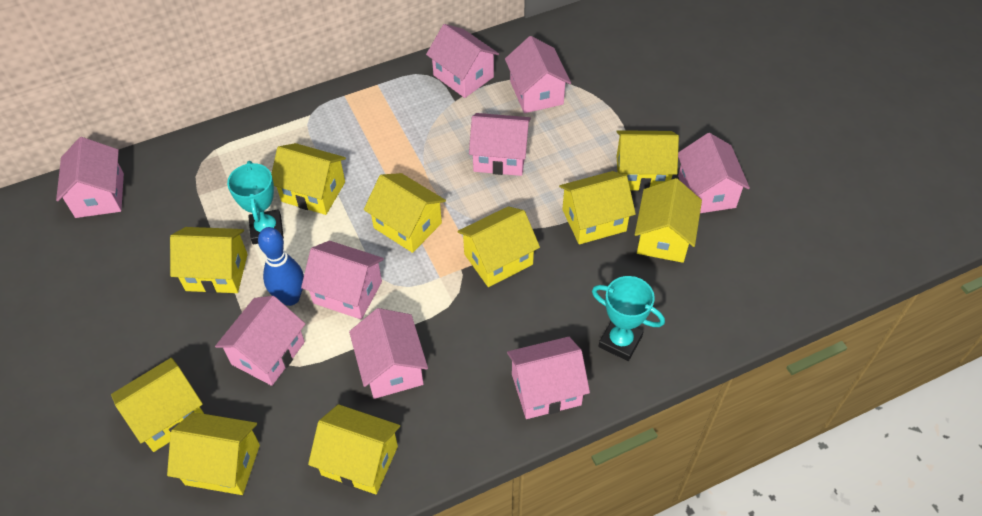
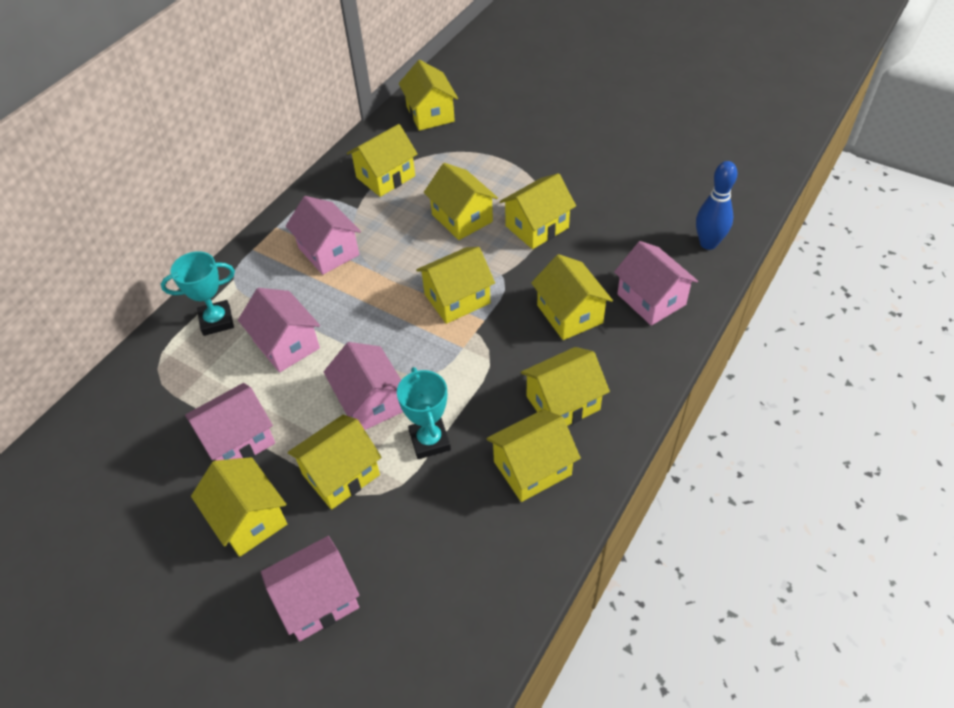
pink house: [56,137,124,218] [215,296,305,386] [301,241,384,320] [349,308,428,399] [426,24,499,98] [469,113,531,176] [505,36,571,113] [507,337,590,419] [678,133,750,213] = 9 -> [185,383,275,461] [238,288,320,373] [261,536,360,641] [286,196,361,275] [324,342,403,430] [614,241,698,326] = 6

